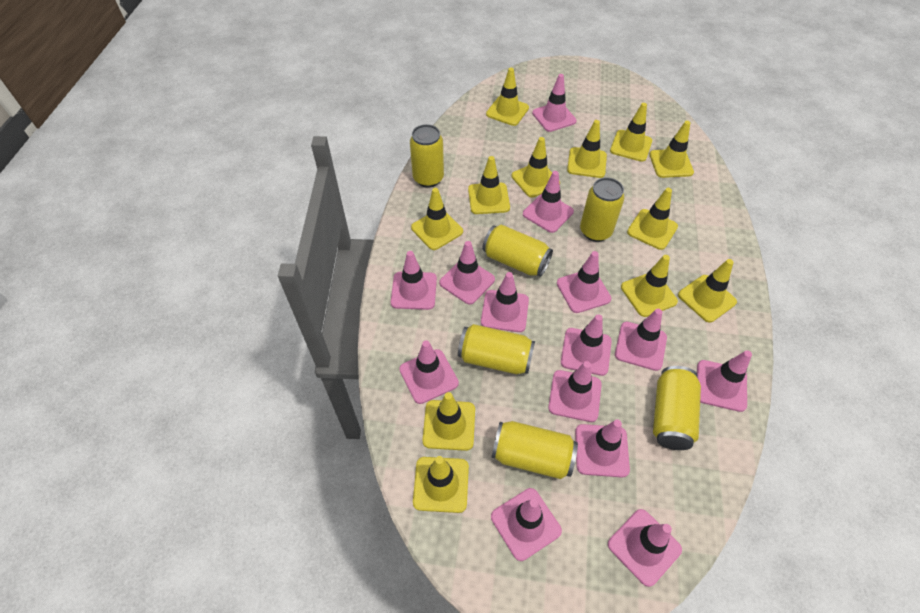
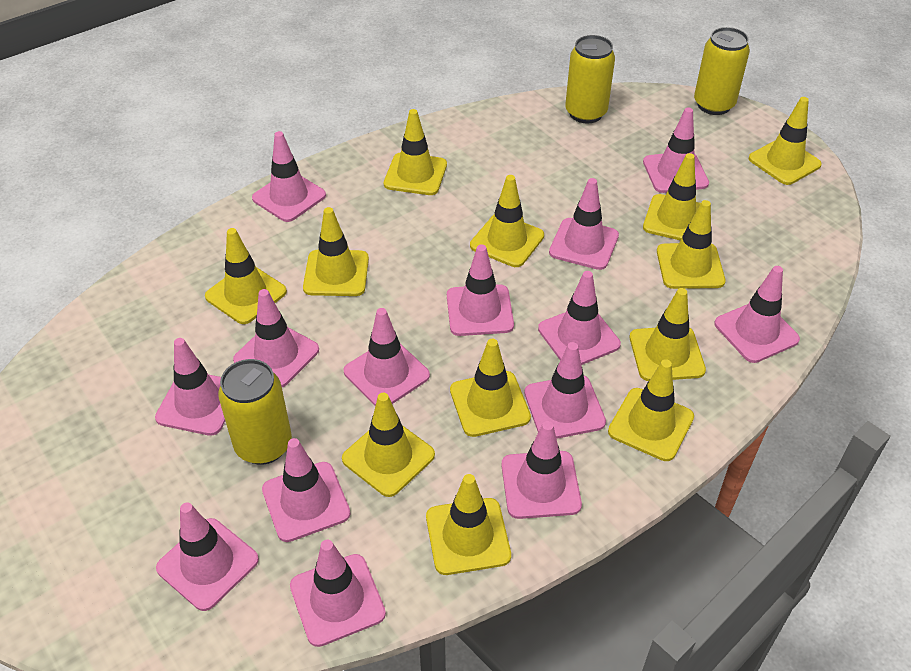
yellow can: [410,124,444,188] [458,324,535,374] [482,224,553,277] [492,421,578,479] [580,177,625,242] [653,366,701,450] = 6 -> [218,359,292,465] [565,35,615,124] [694,27,750,115] = 3

